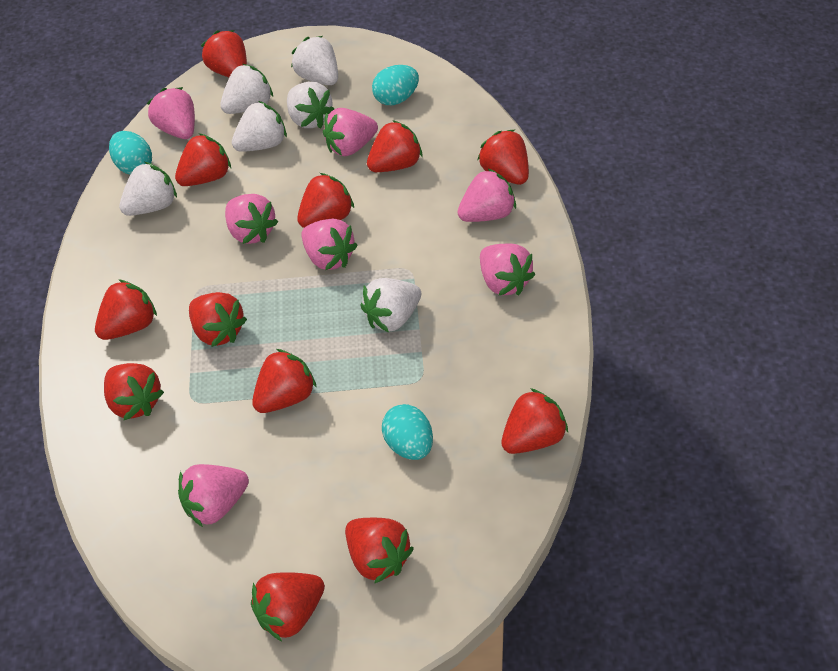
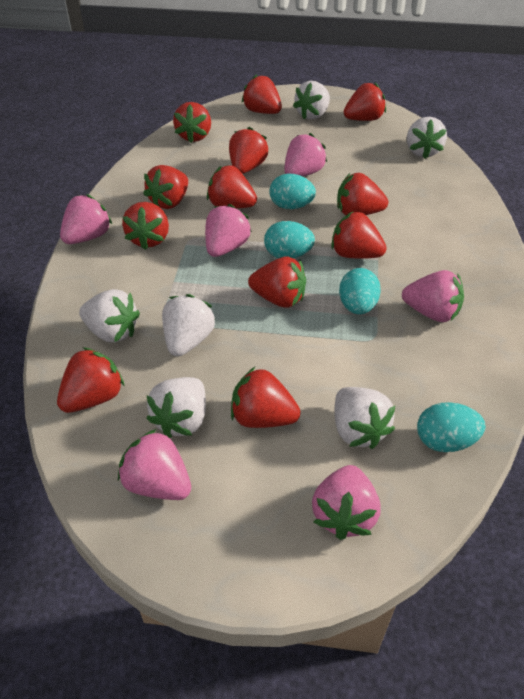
pink strawberry: [147,87,195,139] [178,464,249,527] [225,194,278,244] [301,219,358,270] [323,108,378,156] [457,169,516,222] [480,244,535,296] = 7 -> [60,194,112,244] [118,429,191,500] [205,204,252,257] [284,133,327,177] [312,465,380,540] [402,270,464,322] = 6
turquoise egg: [109,131,152,175] [372,65,419,105] [382,404,433,460] = 3 -> [264,221,315,258] [269,174,316,209] [339,268,381,314] [417,402,486,452] = 4

